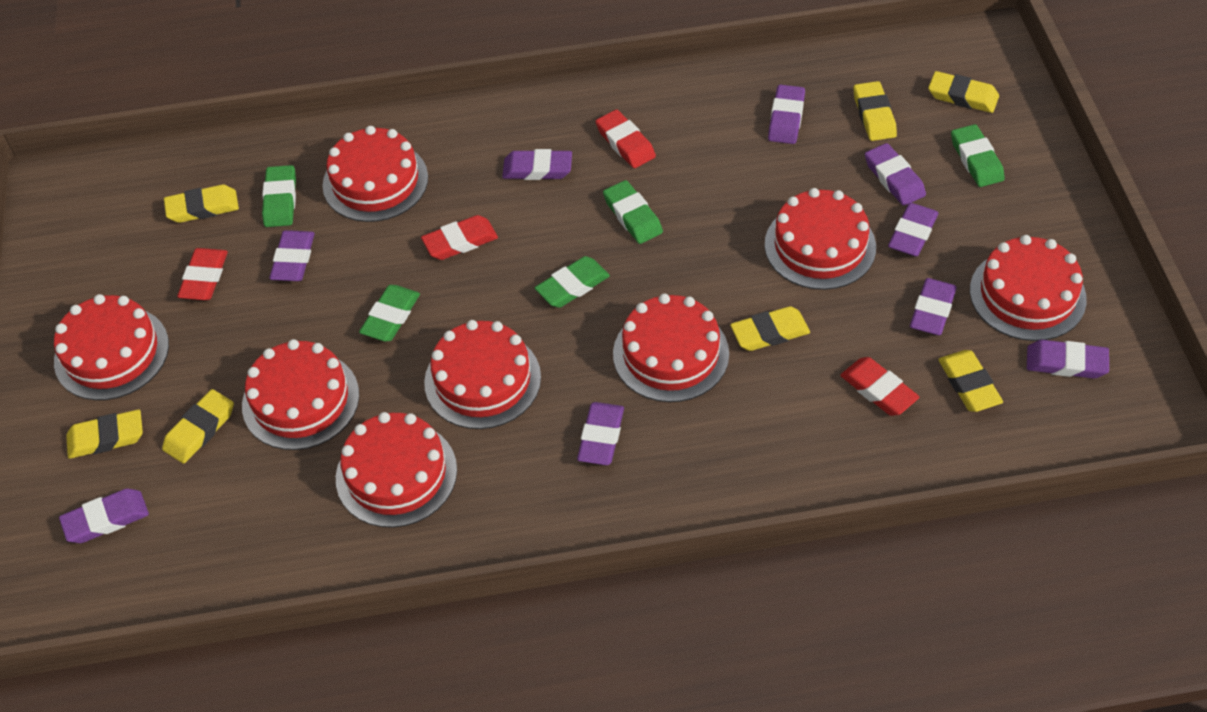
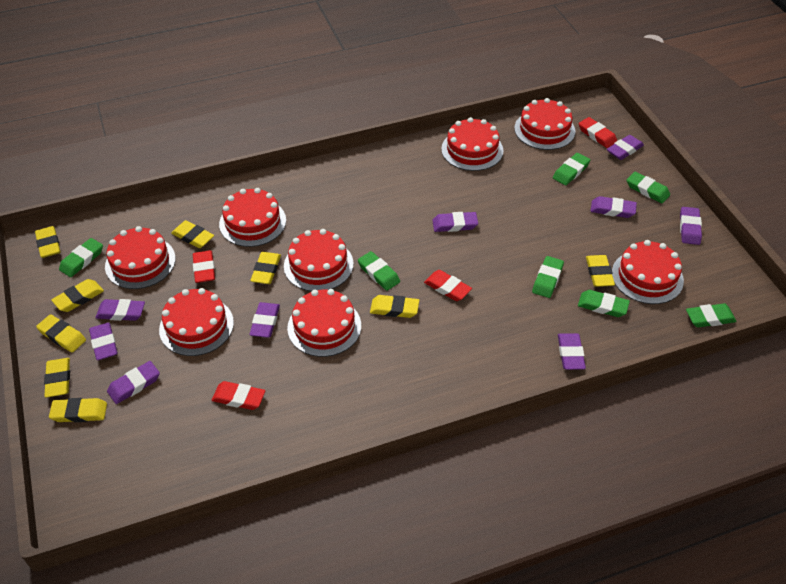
green eraser: [262,165,296,227] [359,285,420,341] [535,256,610,308] [603,180,663,244] [951,124,1005,187] = 5 -> [59,238,103,277] [358,251,400,291] [532,256,564,298] [553,153,590,185] [578,290,630,317] [627,172,670,203] [686,303,736,327] = 7
yellow eraser: [66,410,143,459] [162,389,234,464] [164,185,239,223] [730,306,810,351] [853,81,897,141] [928,71,999,113] [938,350,1003,412] = 7 -> [35,226,61,258] [36,314,86,353] [44,358,70,398] [49,398,107,422] [51,279,104,312] [171,220,214,248] [250,252,281,284] [370,295,419,318] [586,255,615,287] = 9

